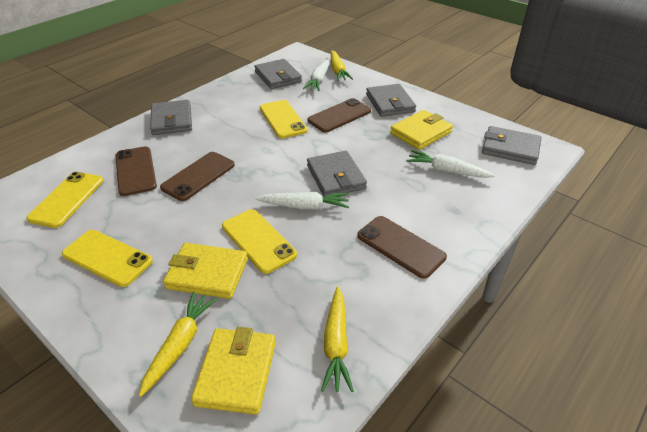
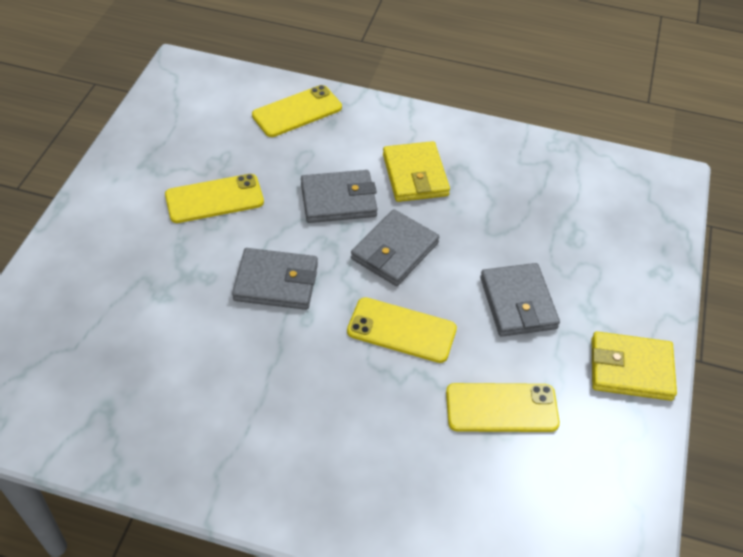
brown phone: [115,146,157,196] [160,152,235,201] [307,98,371,133] [357,216,447,279] = 4 -> none = 0
grey wallet: [150,100,192,135] [254,59,302,89] [307,151,367,197] [366,84,416,117] [482,126,541,165] = 5 -> [232,248,318,310] [301,170,377,223] [351,209,439,286] [480,263,560,337] = 4
white carrot: [255,192,349,209] [303,59,330,91] [407,150,495,178] = 3 -> none = 0
yellow carrot: [139,292,217,397] [321,287,354,392] [331,50,353,81] = 3 -> none = 0
yellow wallet: [163,243,248,299] [191,327,276,415] [390,110,453,150] = 3 -> [383,141,450,202] [592,331,677,401] = 2

